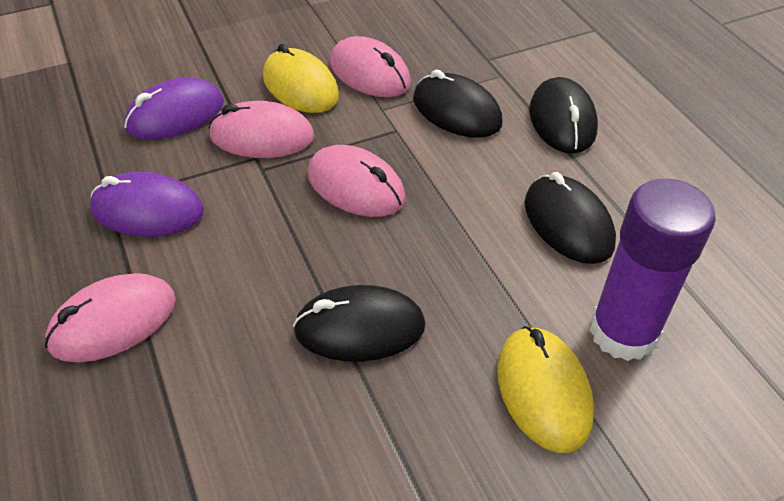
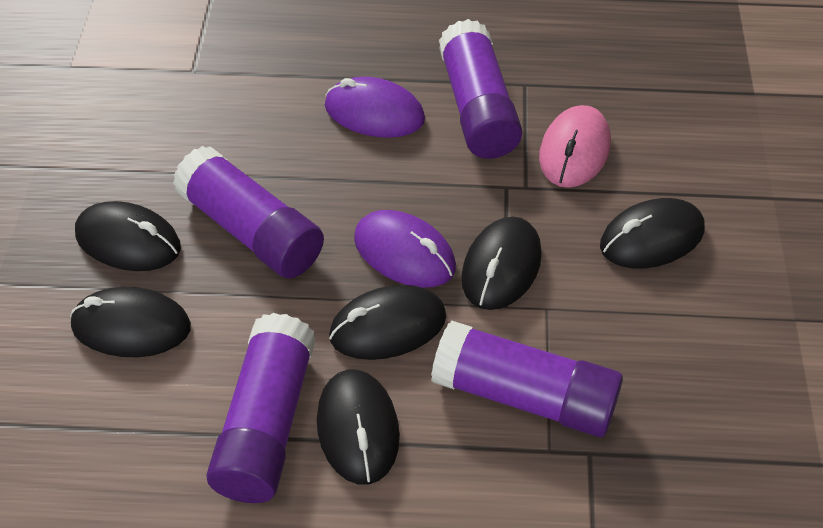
black mouse: [293,285,425,362] [413,69,503,138] [525,172,616,264] [529,77,598,154] = 4 -> [70,287,191,357] [75,201,181,271] [317,370,400,485] [329,285,446,360] [461,217,542,310] [600,198,704,269] = 6
pink mouse: [45,273,176,362] [209,101,314,158] [307,145,405,217] [330,36,411,97] = 4 -> [539,105,610,188] = 1
purple glue stick: [589,179,716,361] = 1 -> [173,146,324,278] [206,313,316,503] [431,320,623,437] [439,19,522,159] = 4
yellow mouse: [263,44,339,113] [497,326,594,453] = 2 -> none = 0

